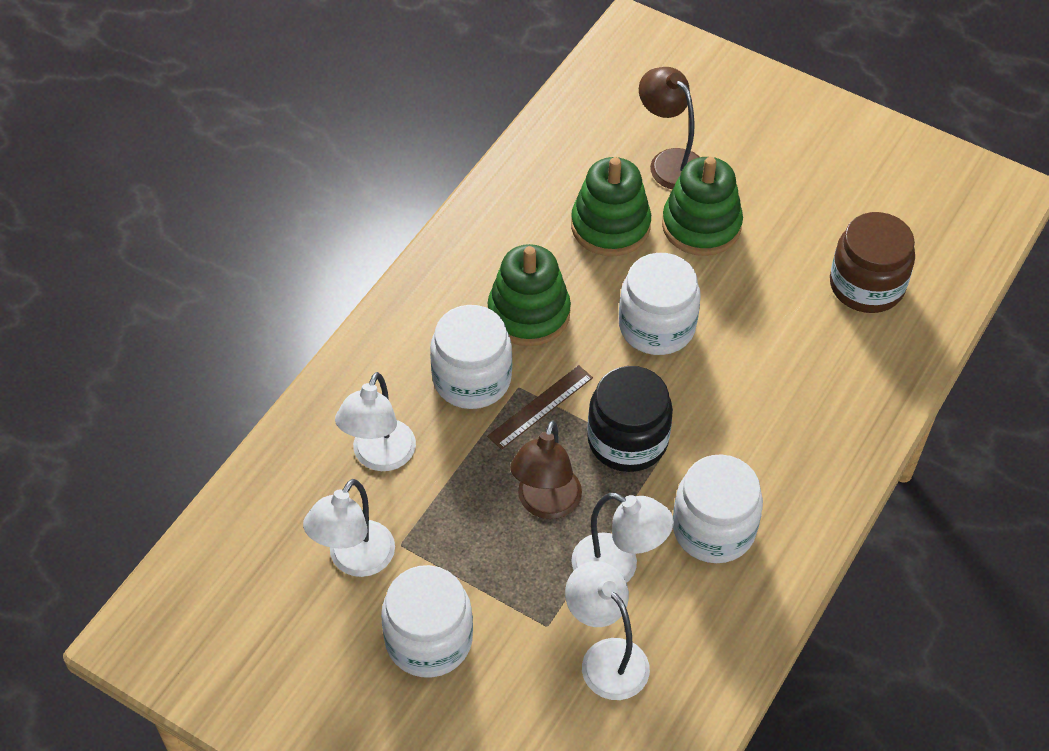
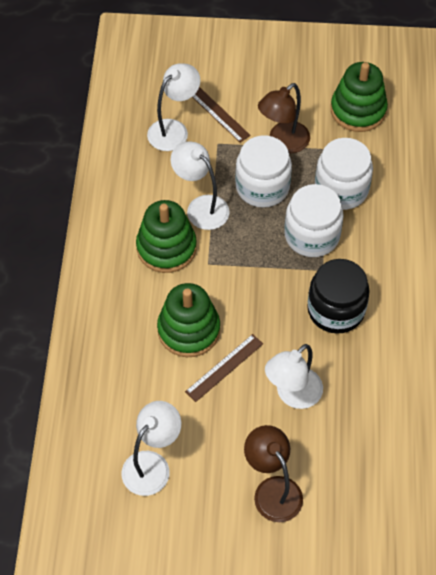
brown jar: [830,212,915,313] = 1 -> none = 0
brown ruler: [487,365,593,450] = 1 -> [185,334,263,402] [192,87,251,143] = 2
white jar: [381,565,473,678] [430,305,512,409] [619,253,701,355] [673,454,763,563] = 4 -> [235,136,292,208] [284,184,344,257] [315,138,373,210] = 3

